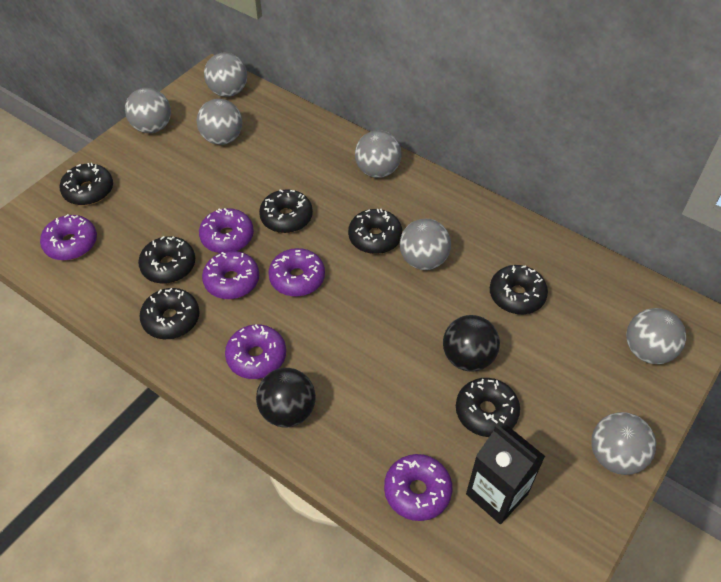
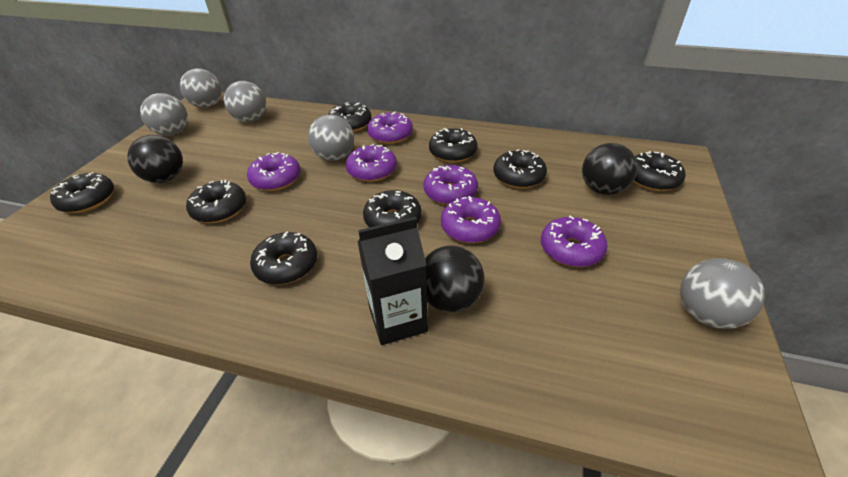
black ball: [256,368,316,427] [443,315,500,372] = 2 -> [127,135,183,183] [425,245,484,312] [582,143,638,195] = 3
black donut: [60,163,113,205] [138,236,195,284] [139,288,200,339] [259,189,313,233] [348,209,402,254] [456,378,520,437] [490,265,548,314] = 7 -> [50,172,114,213] [186,180,246,223] [250,232,317,285] [328,102,372,132] [363,190,422,228] [429,128,478,163] [493,149,547,188] [634,151,686,191] = 8
grey ball: [125,88,171,133] [197,99,242,145] [204,53,247,97] [355,130,402,178] [400,219,451,270] [591,412,656,475] [626,308,686,364] = 7 -> [140,93,188,136] [180,68,222,108] [224,81,266,122] [308,114,354,161] [680,258,765,329] = 5

